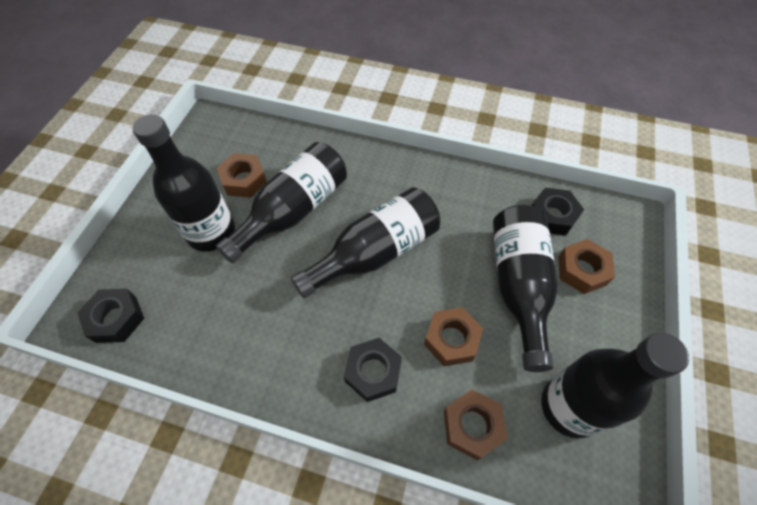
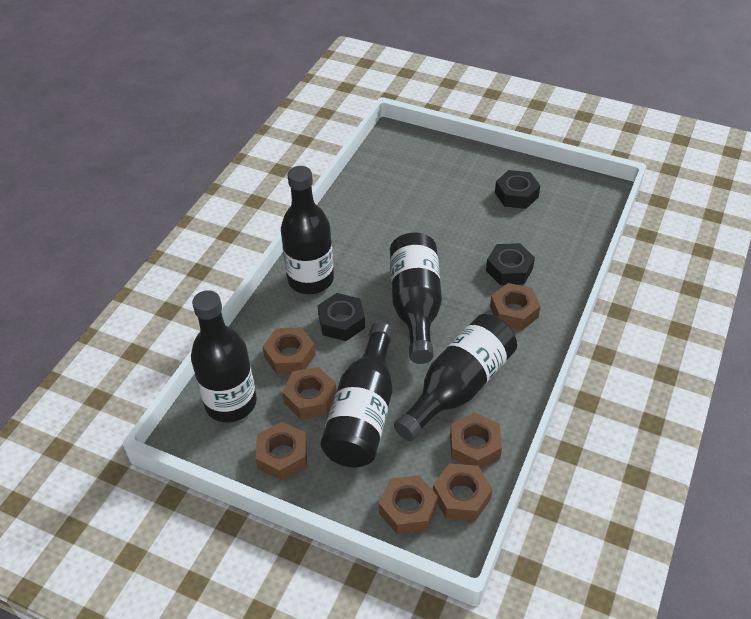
brown nut: [217,153,267,198] [424,307,483,366] [444,389,508,460] [559,239,615,294] = 4 -> [255,422,307,481] [262,327,316,375] [282,367,336,419] [379,475,438,535] [433,464,493,521] [450,412,502,469] [490,283,541,330] = 7

